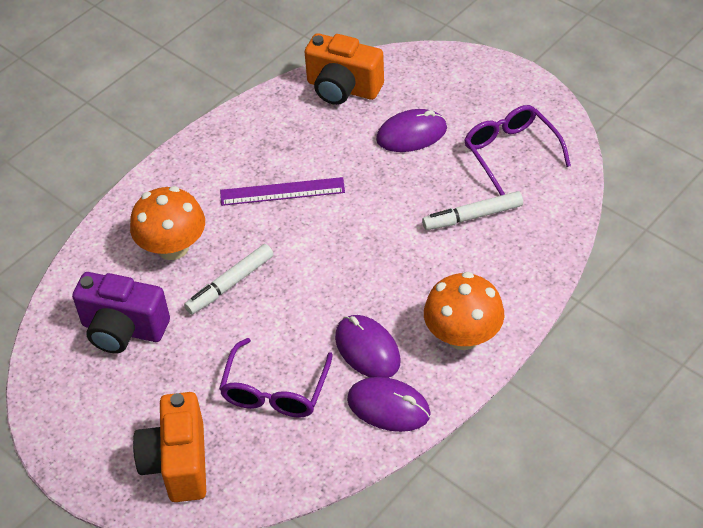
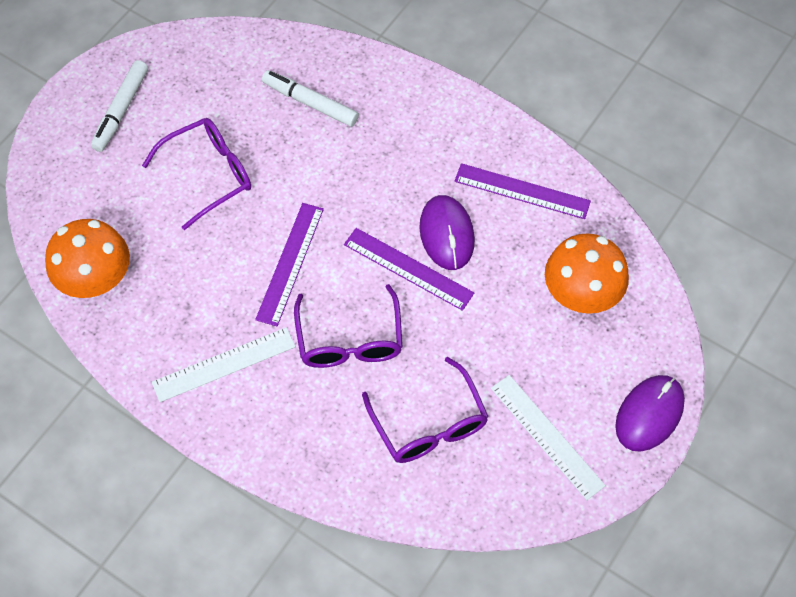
orange camera: [133,392,206,502] [305,33,384,105] = 2 -> none = 0
purple camera: [72,272,170,354] = 1 -> none = 0
purple glasses: [219,338,333,418] [464,105,571,195] = 2 -> [142,118,251,230] [294,284,403,368] [362,357,489,463] = 3
purple mouse: [335,315,401,378] [347,377,431,432] [376,109,447,152] = 3 -> [419,195,475,270] [615,375,685,451] = 2
purple ruler: [220,177,345,206] = 1 -> [255,203,324,326] [344,228,474,311] [454,163,591,219] = 3
white ruler: none = 0 -> [152,327,296,402] [491,375,606,500] = 2

